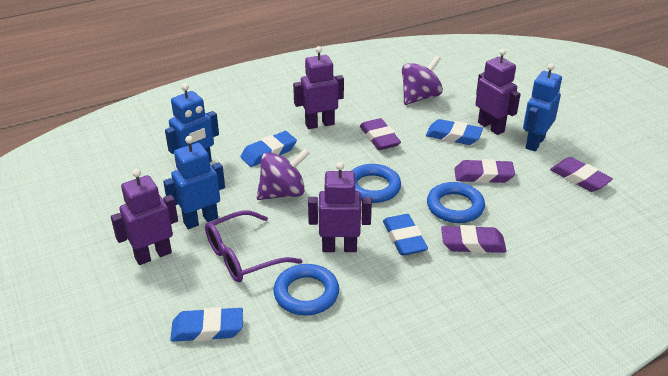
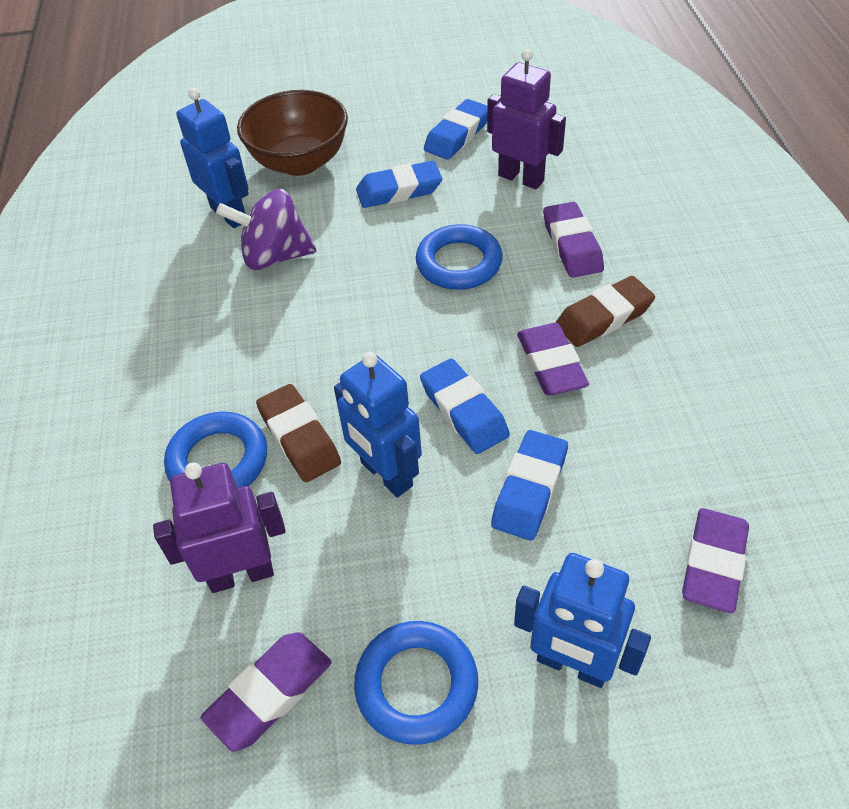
brown bowl: none = 0 -> [237,90,348,176] = 1
brown eraser: none = 0 -> [256,384,341,482] [556,276,655,347] = 2
purple glasses: [205,210,302,282] = 1 -> none = 0
purple robot: [111,169,178,265] [293,46,344,129] [308,162,372,252] [475,49,521,135] = 4 -> [153,462,286,593] [487,49,566,189] = 2
purple spinning top: [257,149,310,200] [402,55,443,105] = 2 -> [216,189,316,270] = 1

